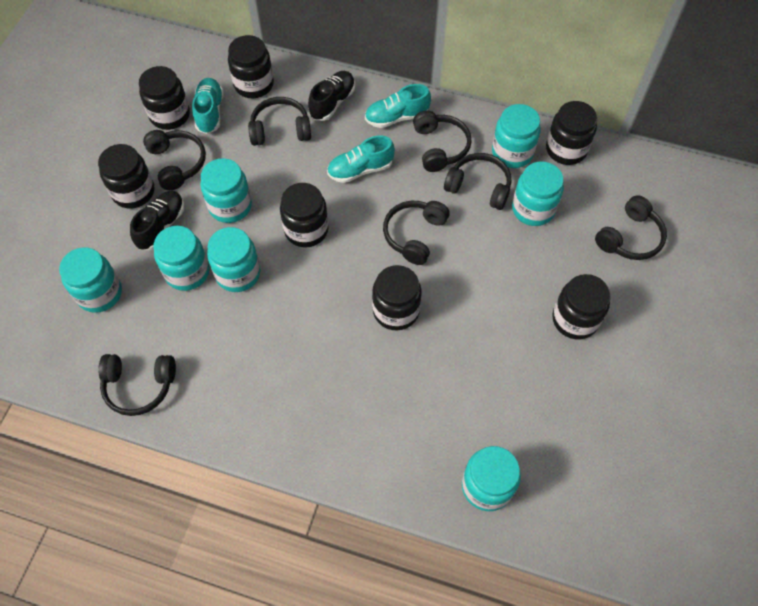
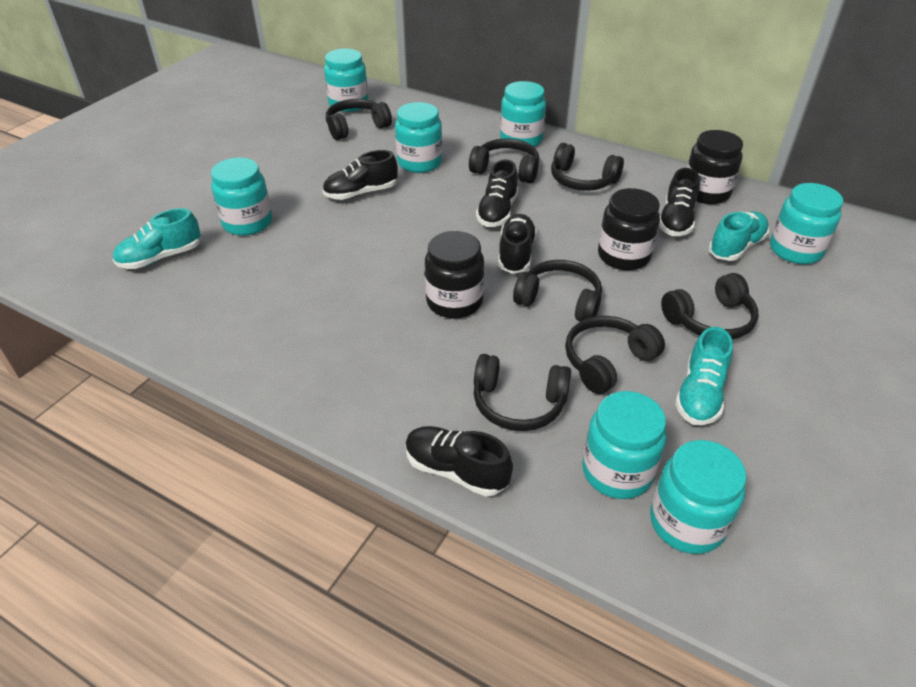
black jar: [98,144,154,209] [139,66,190,130] [228,35,274,98] [280,183,329,248] [372,265,422,331] [546,101,597,165] [552,274,611,339] = 7 -> [425,231,484,319] [598,188,660,270] [687,130,743,204] = 3
black shoe: [130,191,184,250] [308,71,355,121] = 2 -> [322,150,398,200] [405,426,513,496] [476,159,518,227] [498,214,537,274] [659,168,700,236] = 5

